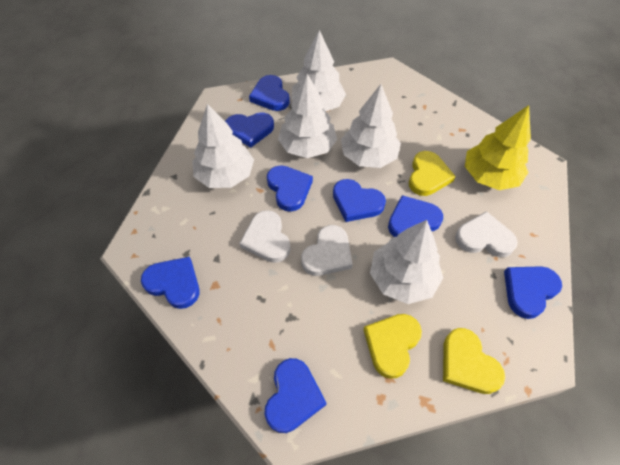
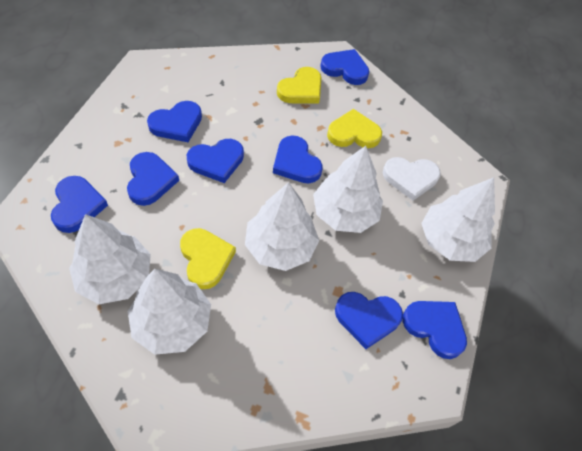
white heart: [239,210,291,263] [301,225,353,276] [455,211,517,257] = 3 -> [383,157,441,201] = 1
yellow tree: [465,105,531,190] = 1 -> none = 0

